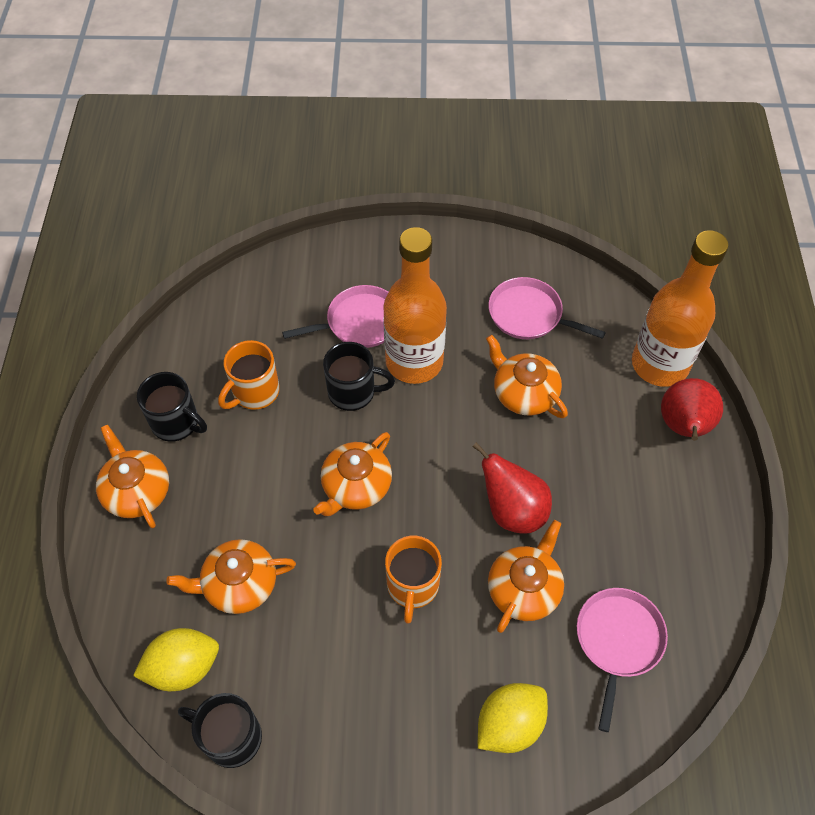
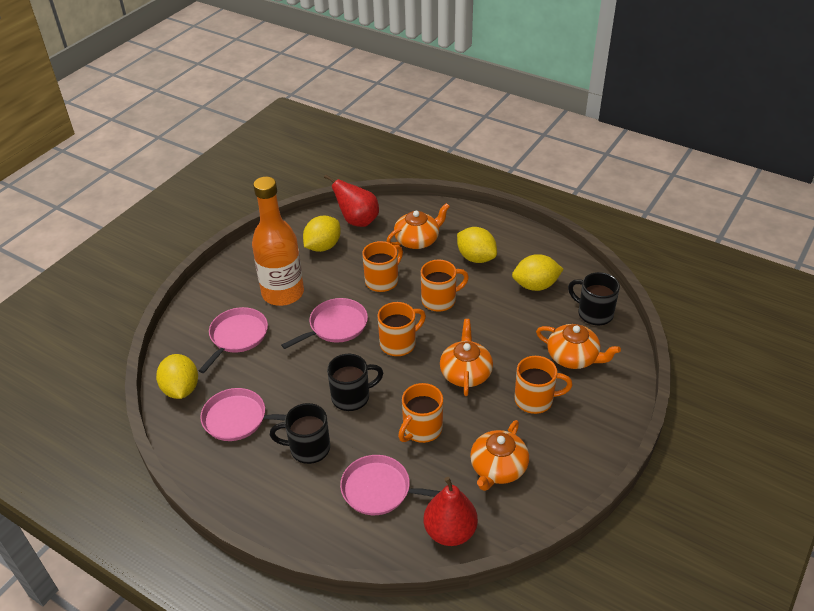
orange bottle: [383,227,447,384] [632,230,728,387] = 2 -> [252,177,304,306] = 1
orange mug: [218,340,280,410] [385,536,442,624] = 2 -> [362,241,403,292] [378,302,426,356] [398,383,443,443] [421,260,469,312] [514,356,573,414] = 5
orange teapot: [96,425,169,528] [166,539,296,614] [313,432,392,516] [486,335,568,418] [488,520,564,633] = 5 -> [386,203,450,249] [440,319,493,396] [470,420,529,491] [536,324,621,369] = 4
pink pan: [282,285,388,348] [489,277,606,339] [577,588,668,732] = 3 -> [199,307,268,373] [200,388,286,441] [281,298,368,349] [340,455,441,515] = 4
yellow lemon: [133,628,219,691] [478,683,548,753] = 2 -> [156,354,198,399] [303,216,341,252] [457,227,497,263] [512,254,563,291] = 4

